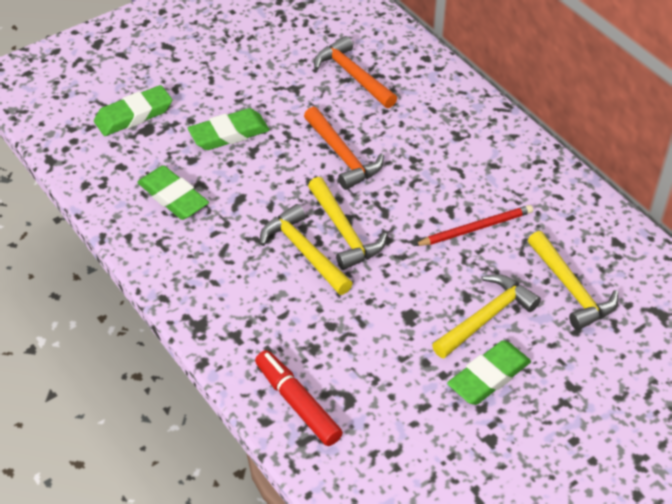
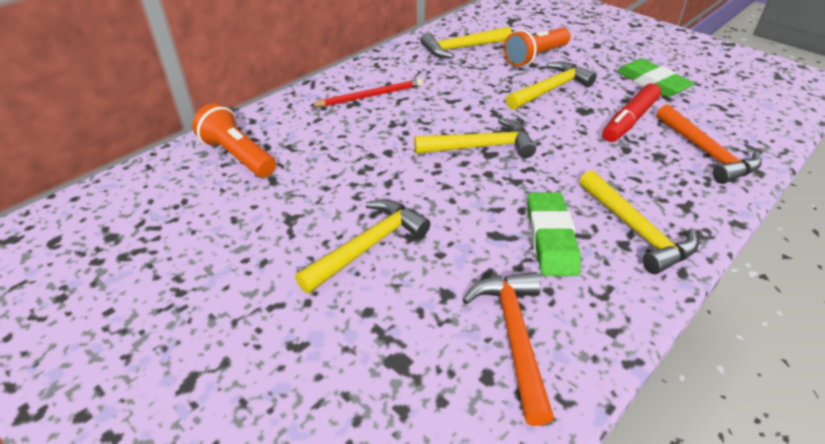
green eraser: [94,85,172,136] [137,165,209,220] [188,108,270,150] [447,340,531,405] = 4 -> [527,192,581,276] [616,59,695,97] = 2
orange flashlight: none = 0 -> [192,103,276,177] [504,27,571,66] = 2
yellow hammer: [260,204,353,295] [308,177,387,270] [432,274,541,358] [528,231,618,330] = 4 -> [295,200,430,294] [414,118,536,158] [420,26,512,58] [506,62,597,110] [579,170,698,274] = 5

